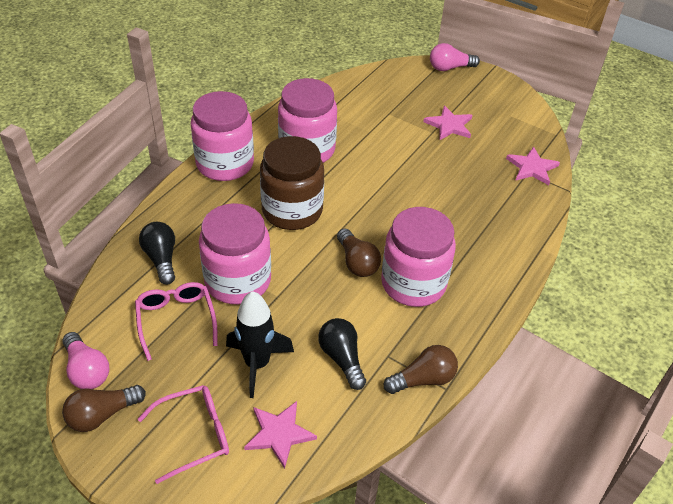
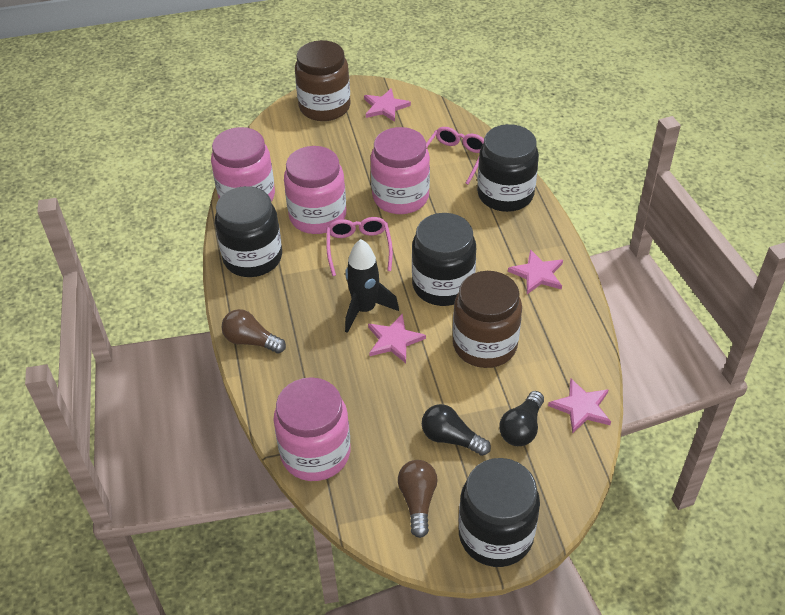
black jar: none = 0 -> [215,186,282,277] [412,213,476,306] [459,458,540,567] [477,124,539,212] = 4
brown jar: [260,136,324,230] = 1 -> [295,40,350,121] [453,271,522,368] = 2
brown light bulb: [62,385,146,432] [337,228,381,277] [384,345,458,394] = 3 -> [222,309,286,353] [398,460,438,538] = 2
pink light bulb: [63,332,109,389] [430,43,480,71] = 2 -> none = 0
pink star: [244,401,317,469] [423,106,472,140] [506,146,560,185] = 3 -> [364,88,411,122] [368,314,426,363] [508,249,563,294] [548,379,611,434] = 4

